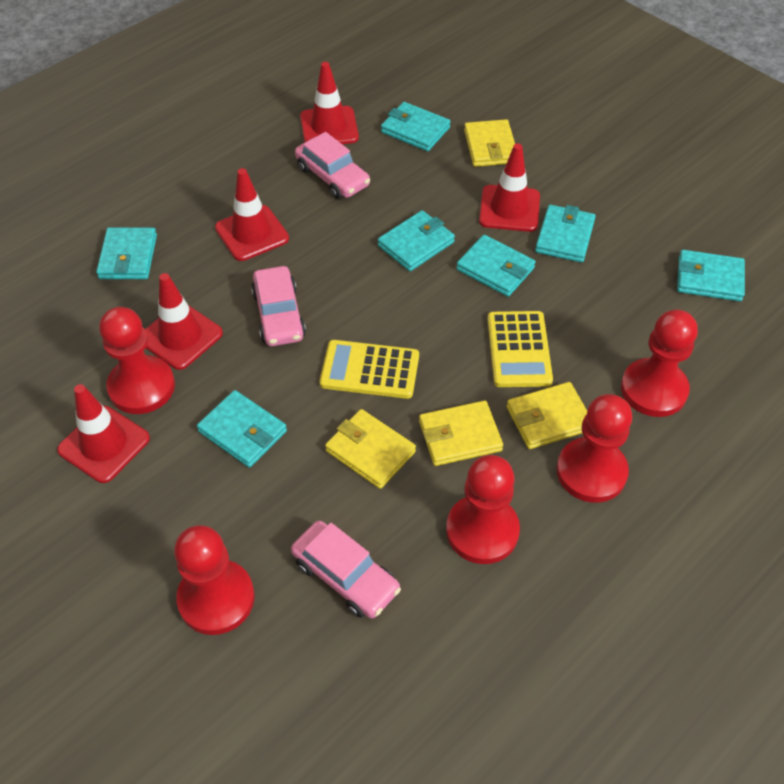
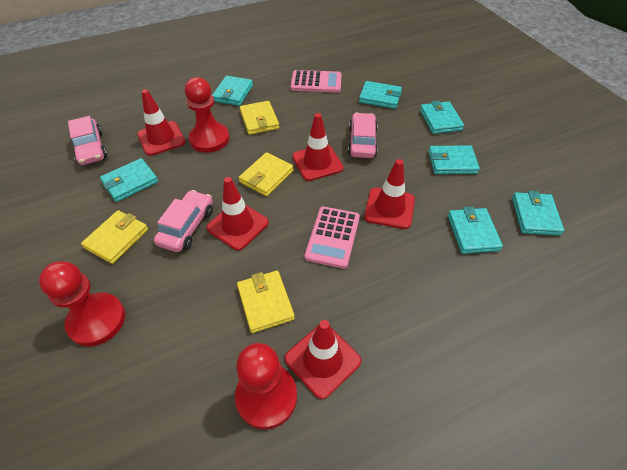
pink calculator: none = 0 -> [291,70,342,93] [304,206,360,269] = 2
red pawn: [99,307,175,414] [174,525,254,635] [446,455,520,564] [556,394,632,503] [621,309,698,417] = 5 -> [39,261,125,346] [185,77,230,153] [235,343,297,429] = 3
yellow calculator: [320,340,419,399] [487,311,553,387] = 2 -> none = 0

